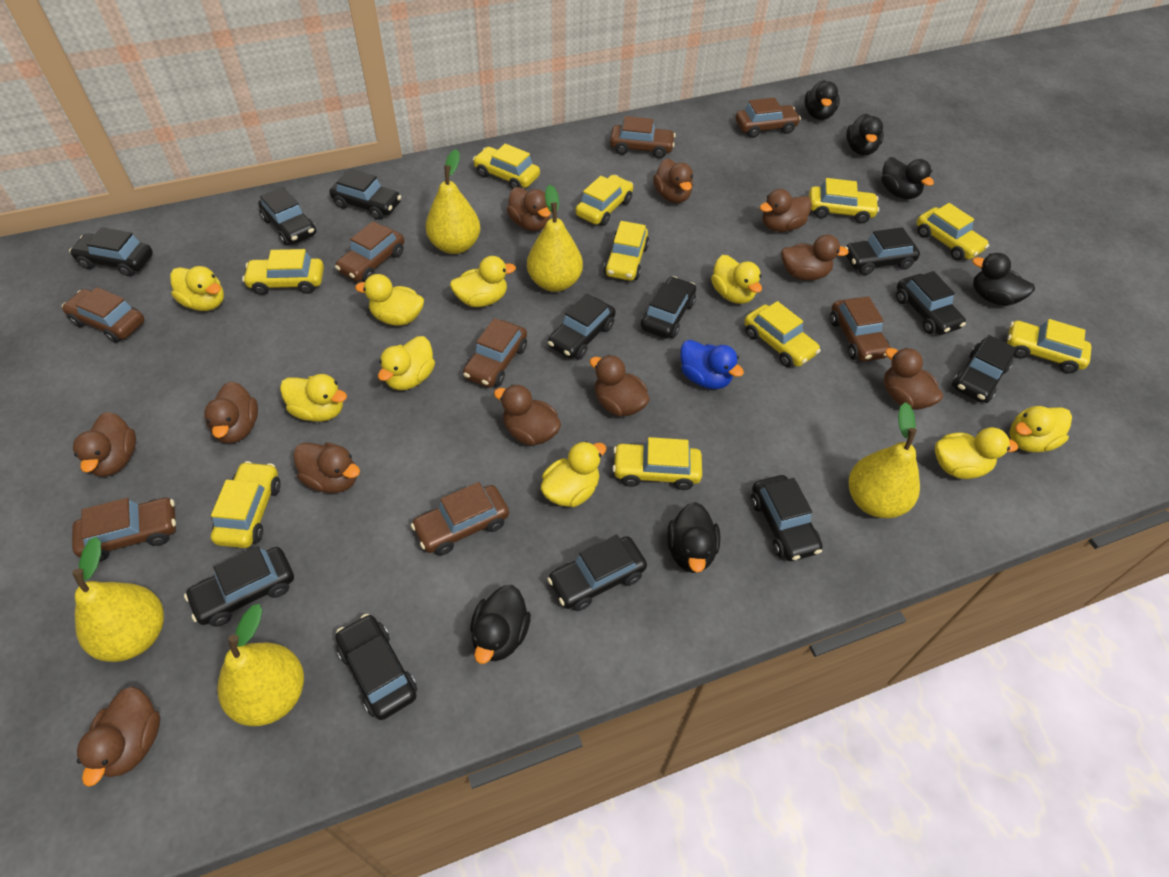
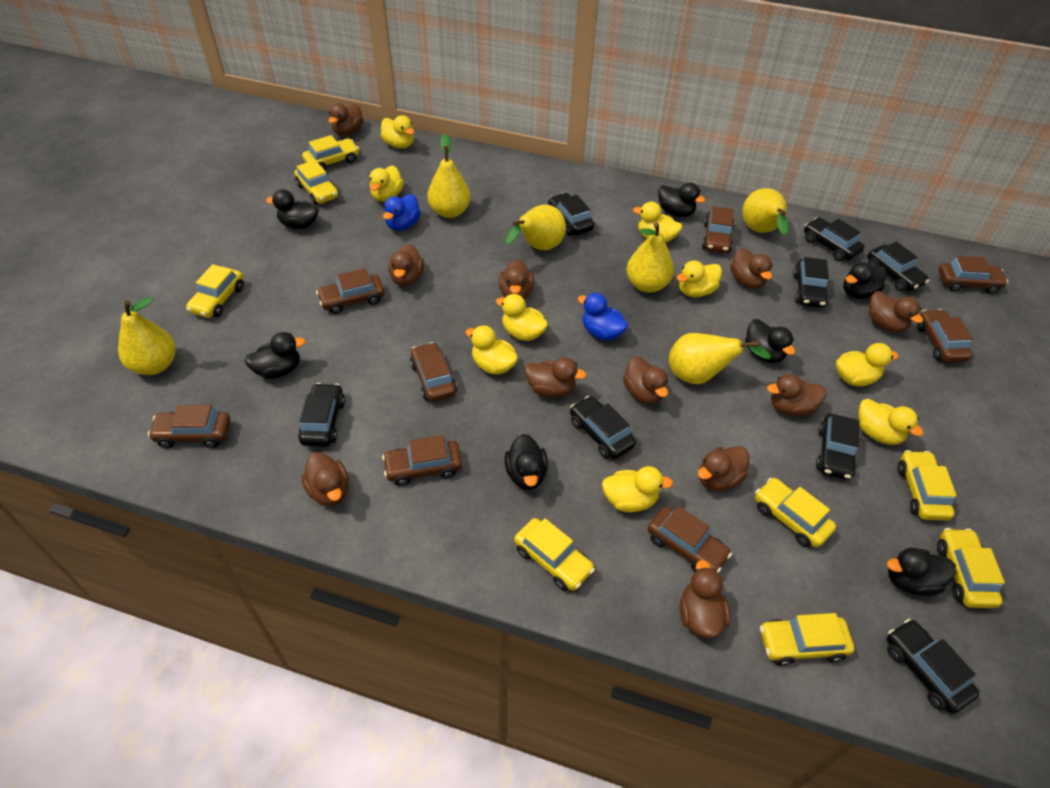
black car: [69,227,153,277] [184,546,294,627] [258,187,317,245] [330,169,401,220] [335,614,417,720] [547,534,647,611] [548,293,616,360] [641,276,696,339] [751,475,823,561] [845,227,920,275] [896,271,966,335] [952,335,1016,403] = 12 -> [298,383,345,447] [548,192,594,236] [570,396,636,459] [793,257,829,308] [804,217,864,261] [816,414,860,480] [867,241,929,292] [887,619,979,714] = 8
black duck: [470,585,531,664] [667,502,720,573] [804,80,840,120] [846,114,883,155] [881,157,934,199] [972,253,1035,306] = 6 -> [244,332,306,379] [266,189,319,229] [504,434,548,490] [658,183,705,217] [745,319,795,363] [843,262,887,299] [887,548,956,596] = 7
blue duck: [680,340,744,389] = 1 -> [383,194,421,231] [578,293,628,341] = 2
yellow car: [211,461,281,548] [242,249,324,295] [473,144,540,189] [575,175,633,226] [604,221,649,281] [612,437,702,490] [744,301,821,367] [809,178,880,223] [917,203,989,261] [1007,319,1092,374] = 10 -> [186,264,244,318] [294,160,339,205] [302,135,359,170] [514,518,595,591] [755,477,836,548] [760,613,855,666] [897,450,957,521] [937,528,1005,608] = 8
yellow pear: [72,537,164,662] [217,604,304,726] [426,149,480,254] [527,185,583,292] [849,402,920,518] = 5 -> [118,297,176,375] [427,134,471,218] [505,205,566,250] [627,222,674,293] [669,333,771,384] [742,188,789,235] = 6

